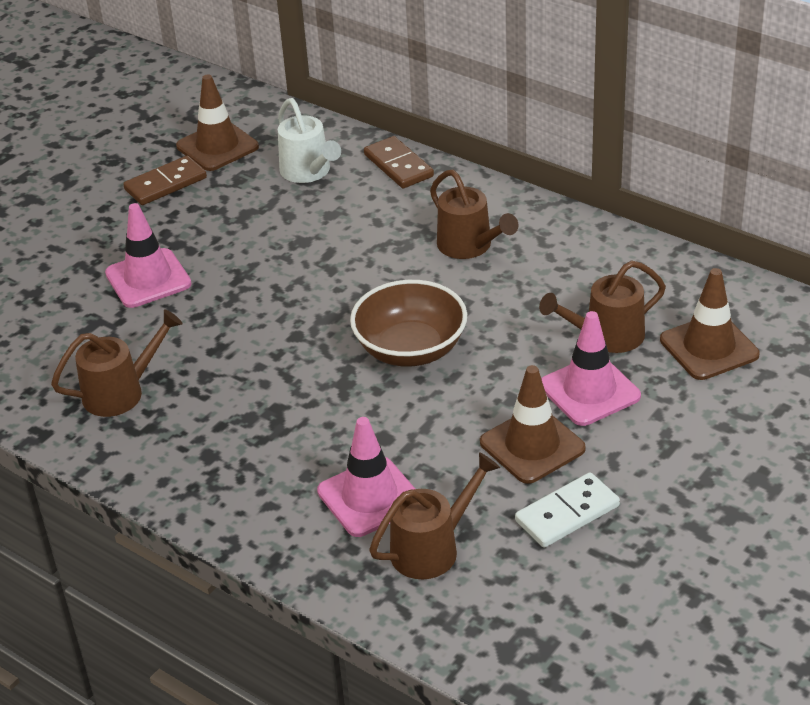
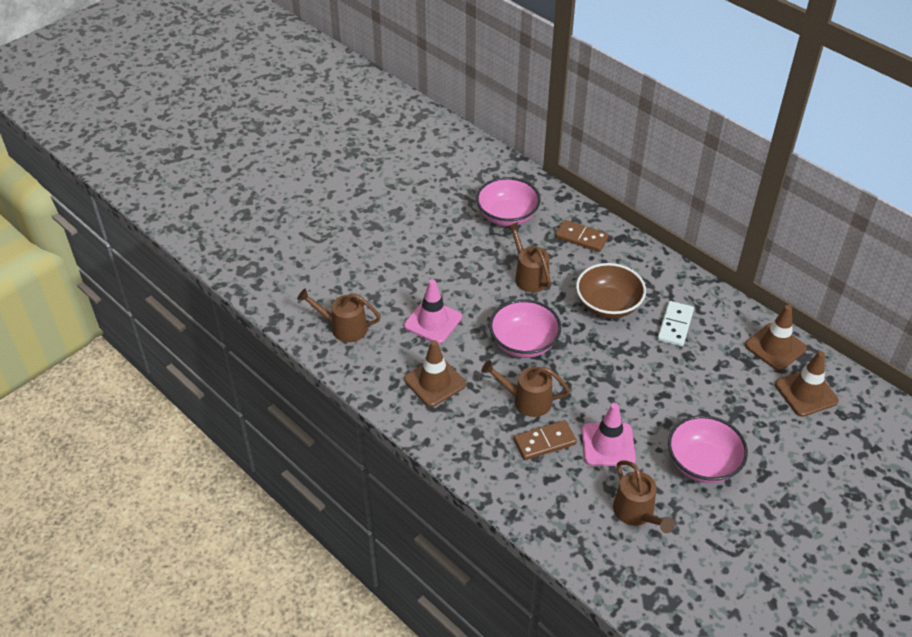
pink bowl: none = 0 -> [476,177,541,226] [489,300,561,358] [668,415,748,483] = 3
pink traffic cone: [105,203,192,308] [317,417,415,537] [541,311,641,426] = 3 -> [404,279,462,344] [582,403,636,466] = 2
white watering can: [278,98,341,183] = 1 -> none = 0

